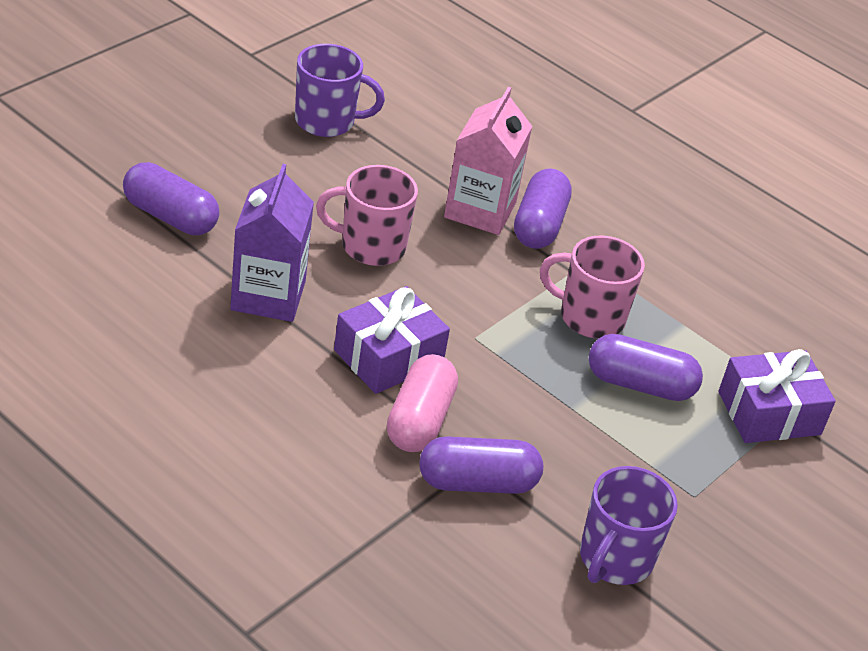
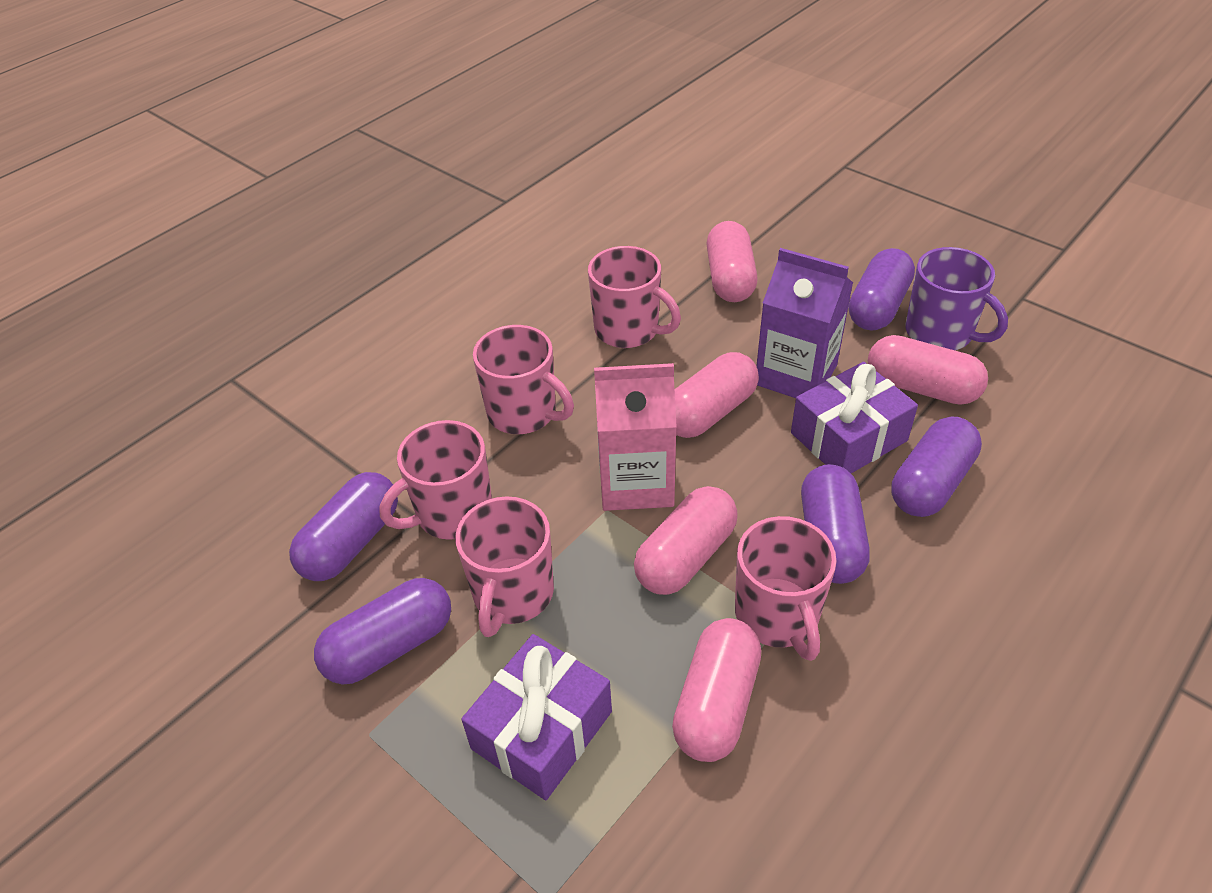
pink capsule: [387,354,458,452] = 1 -> [634,486,738,595] [672,618,761,762] [675,352,759,438] [706,221,758,302] [868,335,988,405] = 5
pink mug: [316,165,418,266] [540,236,645,339] = 2 -> [380,420,492,540] [455,497,554,637] [473,325,574,434] [588,246,681,348] [735,516,837,661] = 5
purple capsule: [123,162,219,235] [419,436,543,494] [514,168,572,249] [589,334,703,401] = 4 -> [289,472,398,581] [314,578,451,685] [801,464,870,584] [849,248,915,331] [891,416,982,517] = 5
purple mug: [295,44,385,137] [580,466,678,585] = 2 -> [905,247,1008,350] = 1

